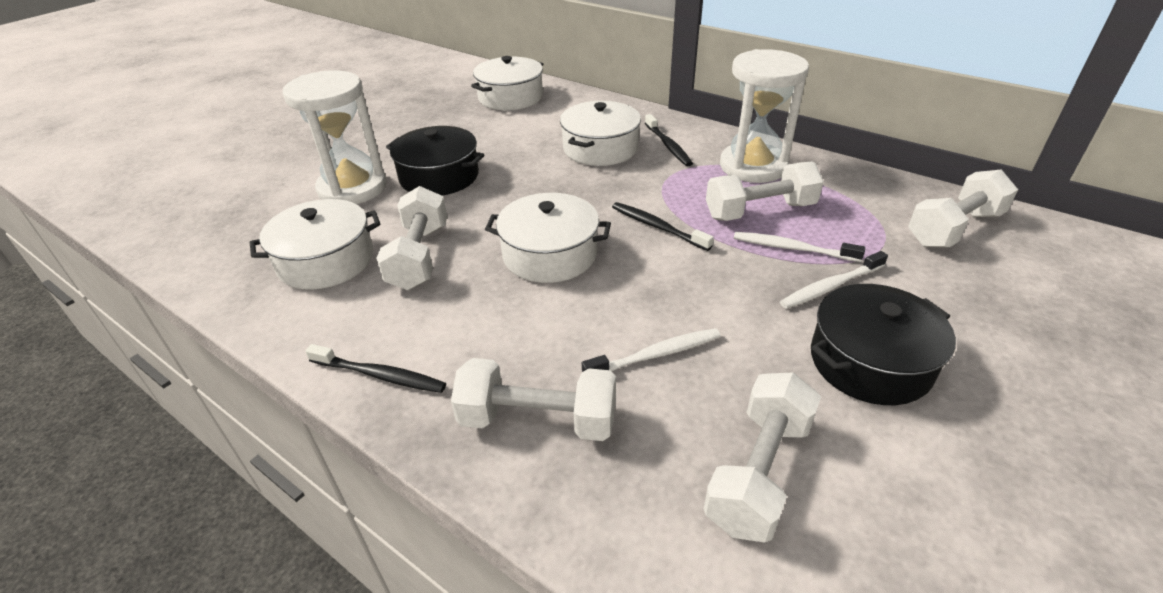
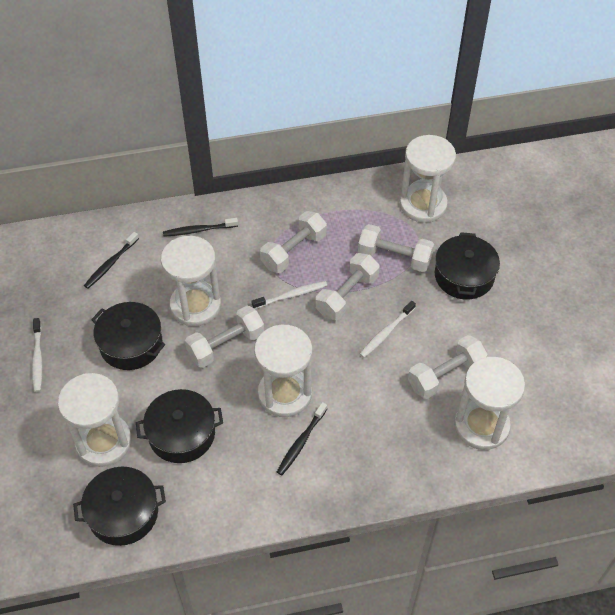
black pot: [386,126,484,195] [811,284,956,405] = 2 -> [73,467,166,546] [91,302,165,370] [136,389,223,463] [435,232,500,299] = 4
white hourglass: [282,70,387,204] [720,49,809,183] = 2 -> [58,373,132,467] [161,236,221,326] [254,325,312,417] [400,135,456,223] [454,357,525,450] = 5
white pot: [250,199,380,290] [471,56,543,110] [485,193,611,283] [560,101,641,166] = 4 -> none = 0

